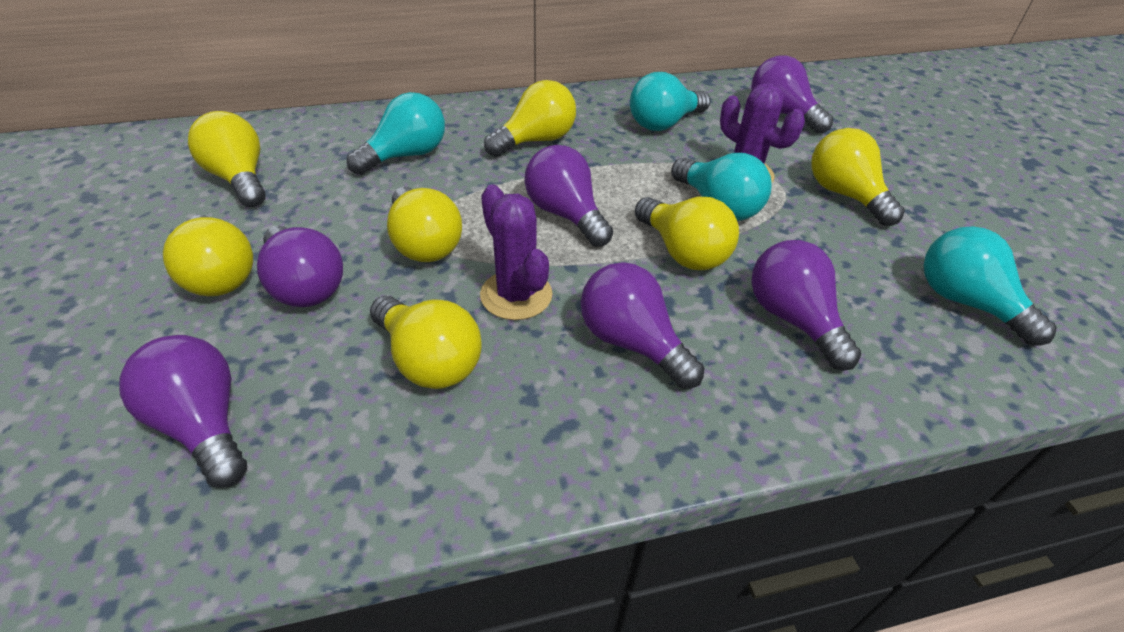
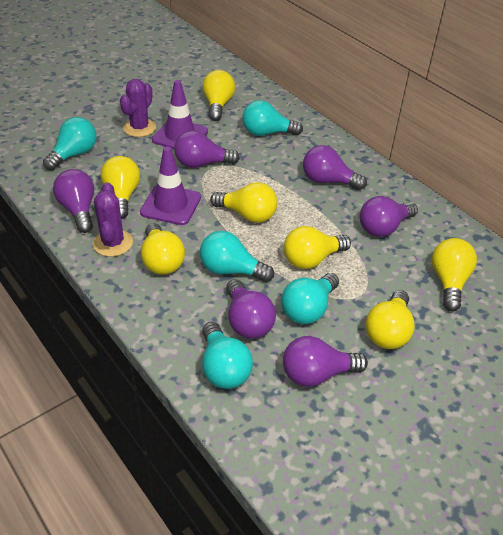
purple traffic cone: none = 0 -> [140,146,201,225] [152,80,208,149] = 2
turquoise light bulb: [347,92,445,175] [630,72,710,131] [671,153,771,221] [924,226,1057,345] = 4 -> [43,117,97,170] [200,231,274,282] [202,322,253,389] [242,100,303,136] [281,273,339,324] = 5

